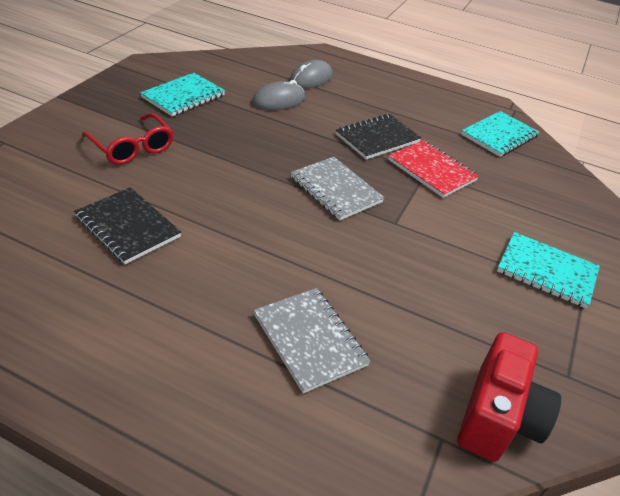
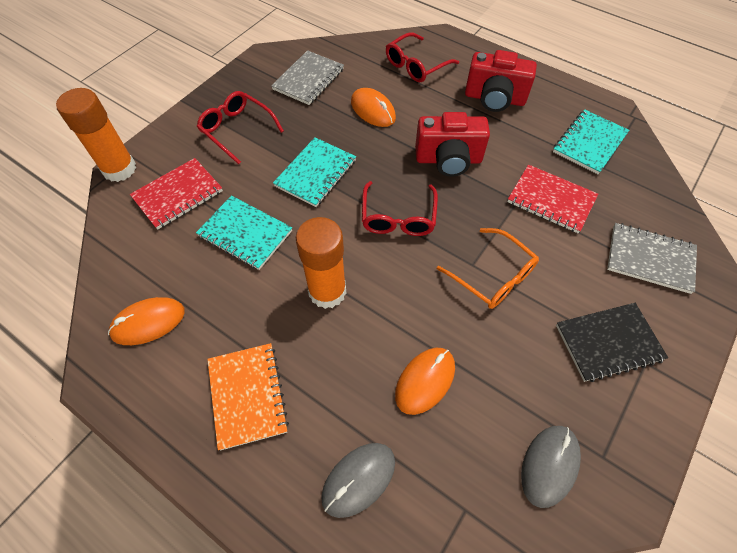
black notebook: [74,187,181,264] [336,114,421,160] = 2 -> [556,303,668,382] = 1
orange glasses: none = 0 -> [437,228,539,309] = 1
orange glue stick: none = 0 -> [56,88,136,182] [296,217,346,309] = 2
orange mouse: none = 0 -> [108,297,185,345] [351,88,396,127] [395,348,455,415] = 3
orange notebook: none = 0 -> [207,343,289,451] = 1
red camera: [458,332,561,462] = 1 -> [415,112,490,177] [465,50,537,112] = 2
red glasses: [82,113,173,165] = 1 -> [197,91,284,164] [362,181,438,236] [386,33,459,82] = 3
red notebook: [388,140,479,198] = 1 -> [130,158,223,230] [507,164,598,233] = 2

